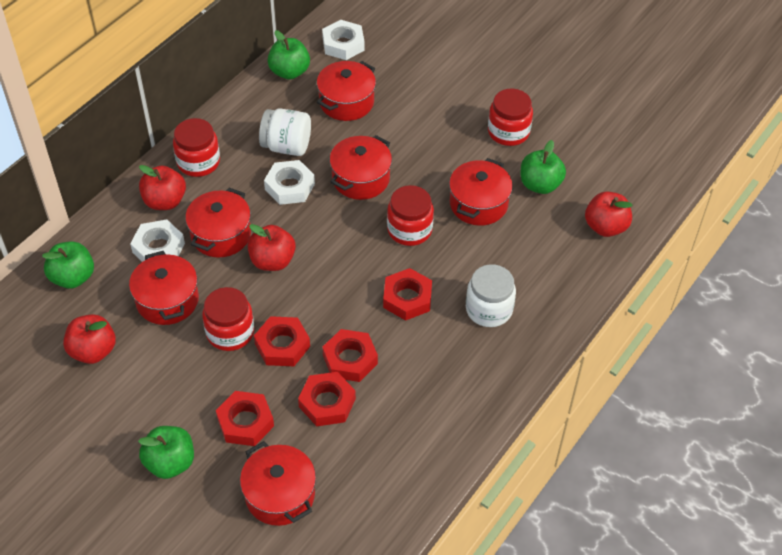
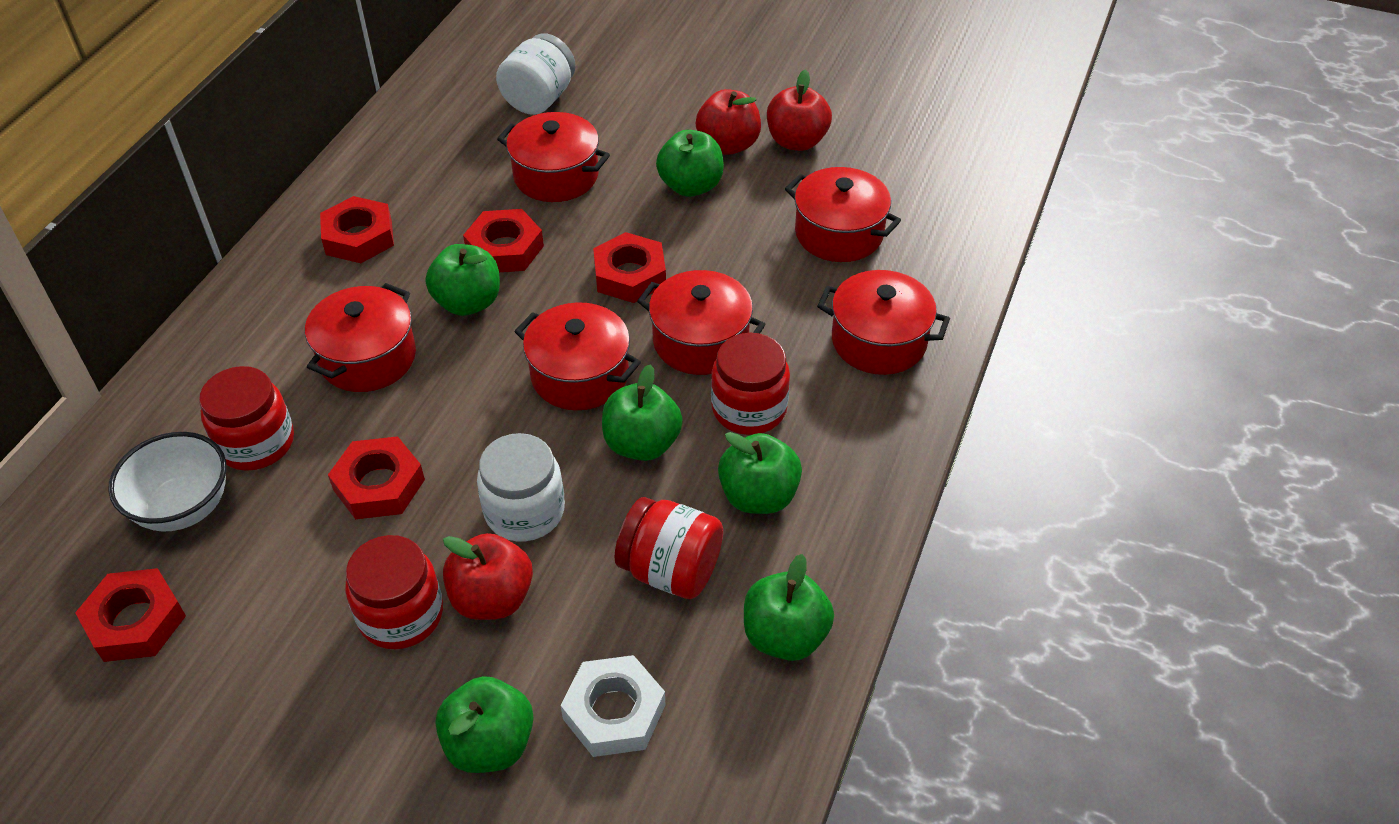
green apple: [42,242,94,289] [138,426,194,479] [268,30,310,80] [521,140,566,194] = 4 -> [426,244,500,316] [436,676,534,773] [602,364,683,461] [656,130,724,197] [718,432,802,514] [744,554,834,661] = 6
red apple: [63,314,116,364] [139,165,186,210] [247,224,296,271] [585,191,633,237] = 4 -> [443,533,533,620] [696,89,761,155] [767,69,832,151] = 3
white bowl: none = 0 -> [108,432,226,532] = 1
white nut: [130,219,185,262] [264,160,315,205] [322,20,365,60] = 3 -> [561,655,665,757] = 1

